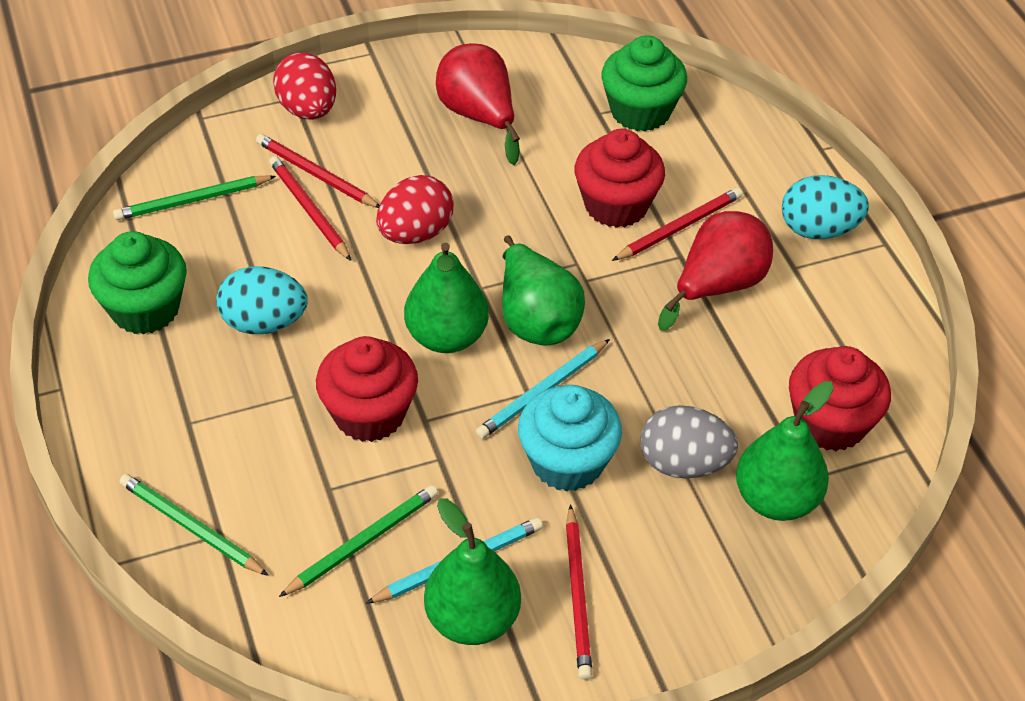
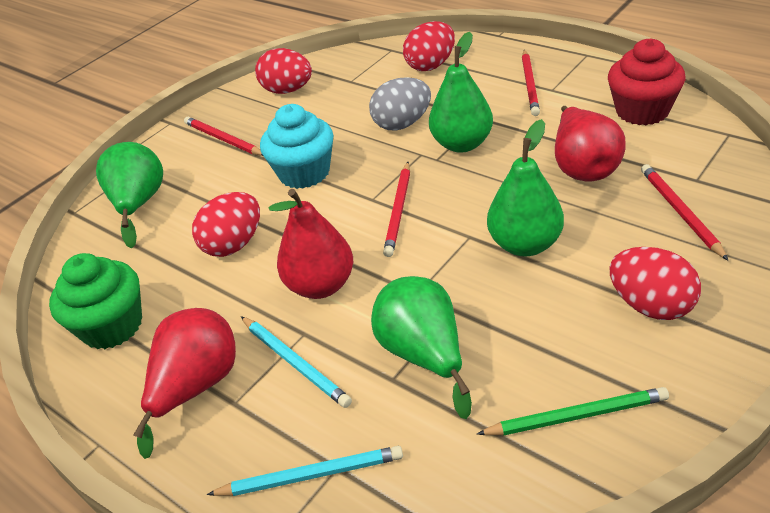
green cupcake: [88,231,187,335] [601,35,687,132] = 2 -> [49,253,142,349] = 1
green pencil: [113,175,276,220] [120,474,269,576] [279,485,438,597] = 3 -> [477,387,669,435] = 1
red cupcake: [316,336,418,442] [575,129,665,228] [789,346,891,451] = 3 -> [608,38,686,125] = 1
red egg: [273,52,336,120] [376,175,453,244] = 2 -> [192,192,260,257] [255,48,312,94] [403,21,455,71] [610,247,701,320] = 4
red pear: [436,43,520,165] [658,211,773,331] = 2 -> [133,308,236,459] [268,189,353,299] [555,106,626,181] = 3
turquoise egg: [216,266,308,334] [782,175,869,239] = 2 -> none = 0

